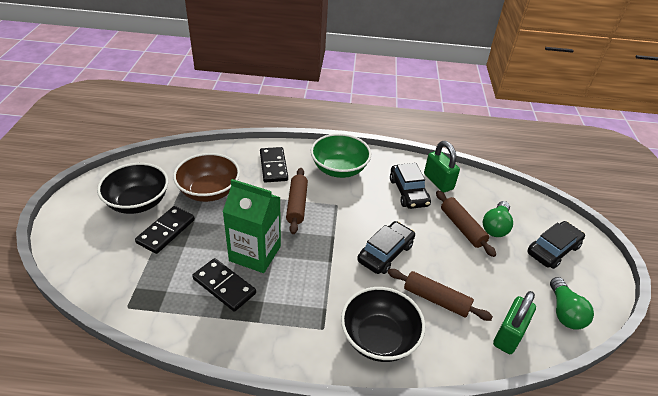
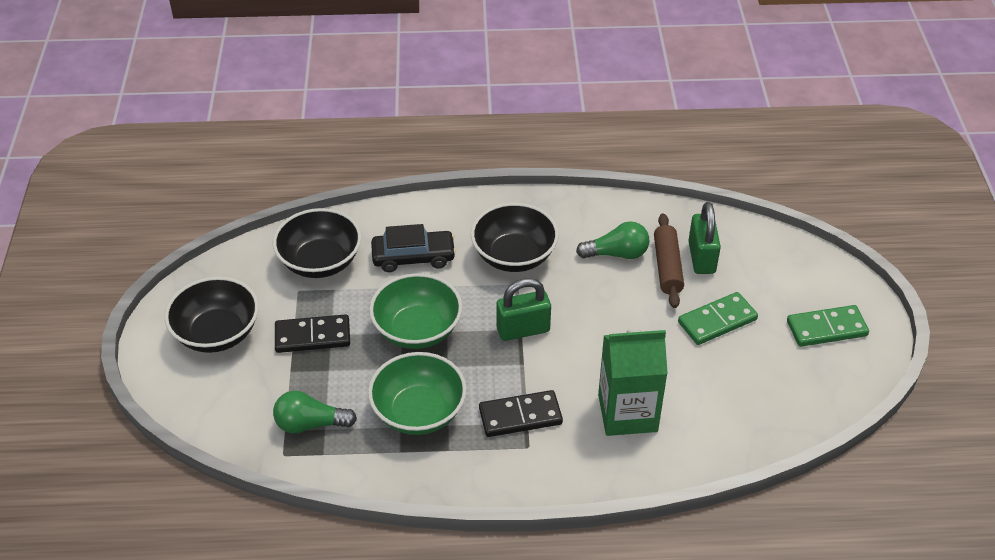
black bowl: [97,163,168,214] [341,287,425,362] = 2 -> [165,277,259,353] [273,208,361,278] [471,203,559,272] = 3
black car: [357,221,415,274] [390,163,431,209] [528,221,585,269] = 3 -> [371,224,456,272] = 1
black domino: [135,206,195,254] [192,258,256,312] [260,147,288,183] = 3 -> [275,314,350,353] [479,390,563,437] = 2
brown bowl: [173,153,240,202] = 1 -> none = 0
brown rolling pin: [286,168,308,234] [388,269,493,321] [436,191,496,257] = 3 -> [654,214,684,308] = 1
green bowl: [311,134,371,178] = 1 -> [368,352,467,435] [369,273,462,349] = 2
green domino: none = 0 -> [678,292,758,345] [787,305,869,347] = 2

